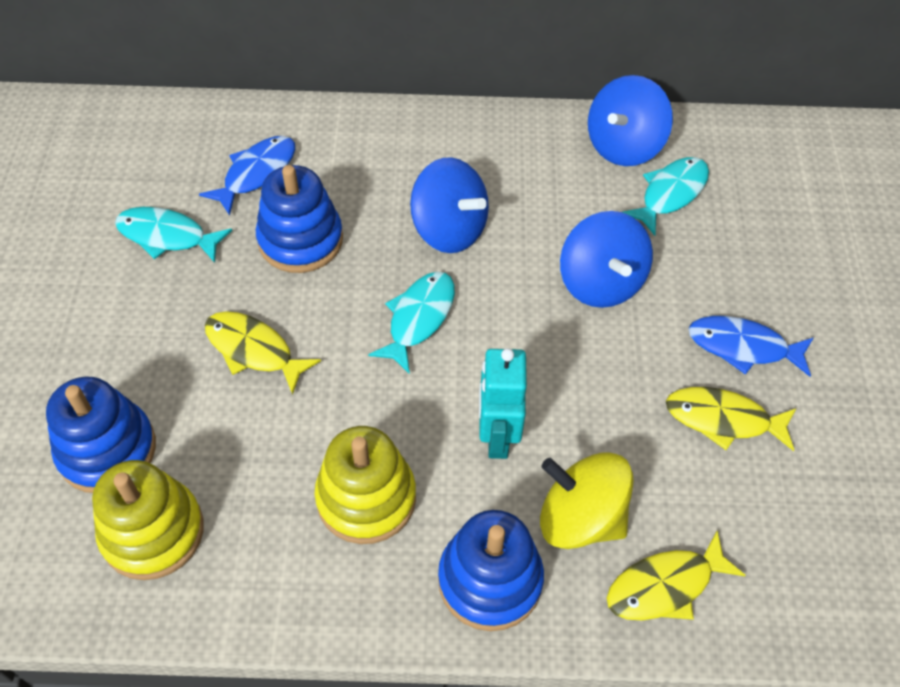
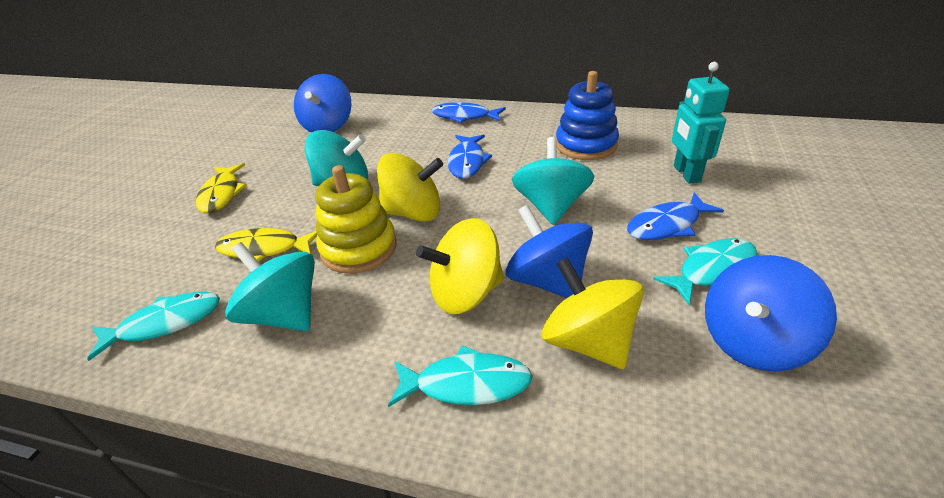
blue fish: [199,136,295,216] [688,316,813,377] = 2 -> [432,102,506,123] [448,135,492,179] [627,192,724,240] = 3
blue stacking toy: [46,376,156,493] [256,165,343,273] [438,510,544,631] = 3 -> [556,71,619,160] = 1
turquoise spinning top: none = 0 -> [225,242,315,331] [305,130,368,186] [512,137,594,225] = 3
yellow fish: [205,311,321,395] [606,531,746,620] [666,387,797,451] = 3 -> [196,163,247,213] [215,228,317,262] = 2
yellow spinning top: [540,453,634,549] = 1 -> [377,153,443,222] [416,218,504,314] [542,257,644,369] = 3
yellow stacking toy: [92,460,204,580] [314,426,416,544] = 2 -> [315,165,397,274] = 1

